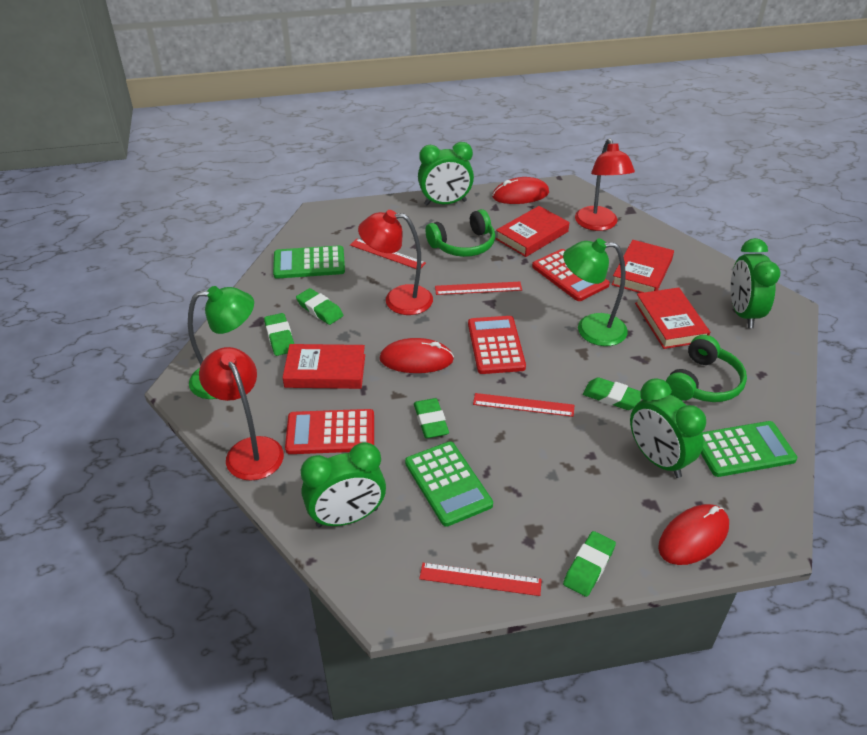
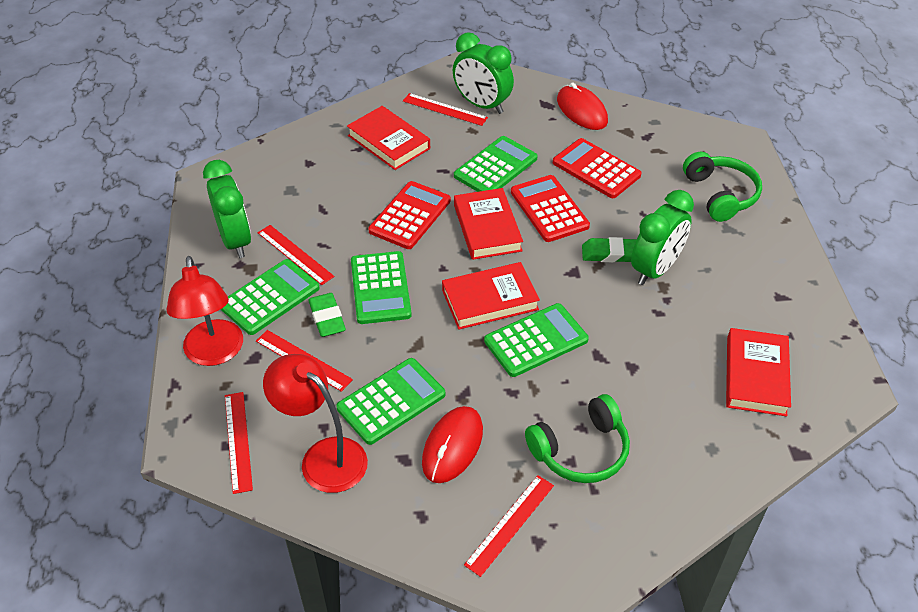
green calculator: [273,245,345,279] [405,441,493,527] [701,421,797,477] = 3 -> [221,259,320,335] [336,358,445,445] [351,251,412,324] [454,136,538,192] [484,303,589,377] = 5
green clock: [301,442,386,527] [418,142,474,206] [630,378,706,478] [730,238,780,328] = 4 -> [203,160,251,258] [453,32,514,114] [631,190,694,285] = 3
green eraser: [264,313,294,356] [296,288,343,325] [414,398,449,438] [563,531,616,597] [583,377,641,410] = 5 -> [308,293,346,337] [582,237,637,262] = 2
green lamp: [188,286,254,399] [563,238,628,346] = 2 -> none = 0
red lamp: [199,347,284,481] [358,210,433,315] [575,138,635,231] = 3 -> [166,256,243,366] [263,354,368,493] = 2
red mouse: [379,338,454,373] [492,177,549,204] [658,504,729,565] = 3 -> [422,406,483,483] [557,83,608,130] = 2
red ruler: [350,239,426,269] [419,563,542,596] [435,282,522,295] [473,393,574,417] = 4 -> [225,392,253,494] [256,330,353,392] [258,225,335,285] [403,93,488,126] [464,475,554,577] = 5

